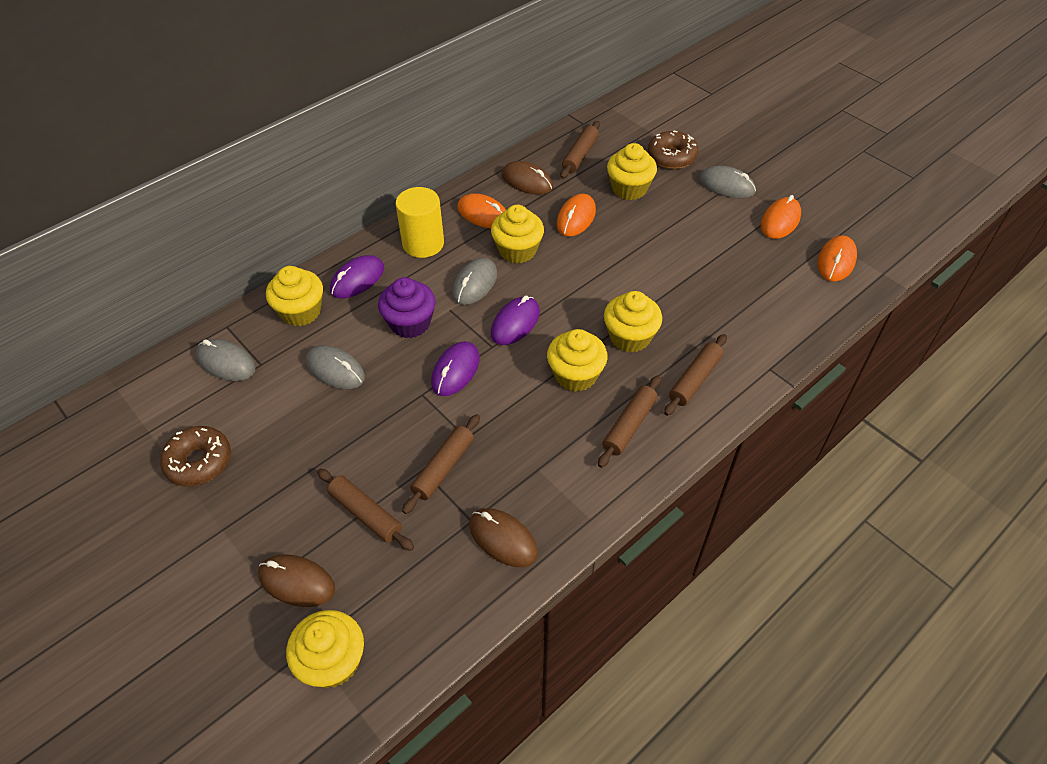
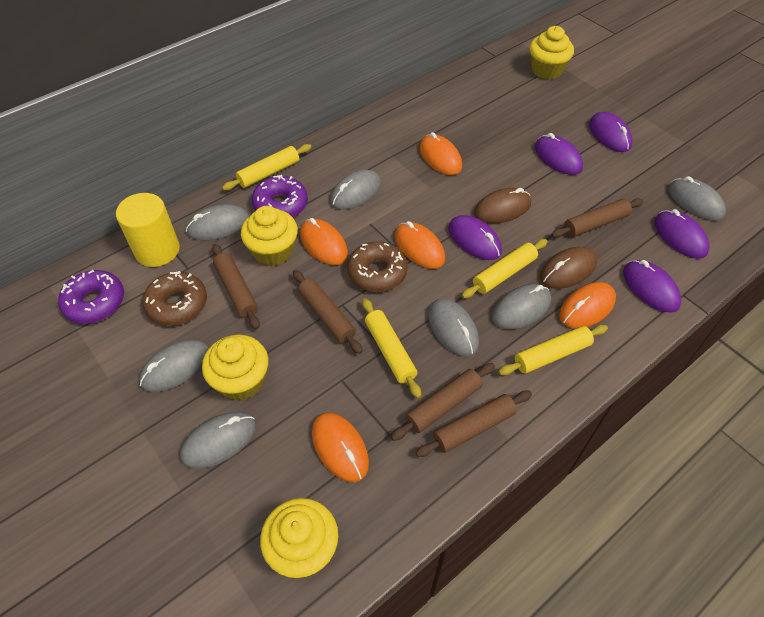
brown mouse: [258,554,335,607] [469,508,538,567] [502,161,553,195] = 3 -> [474,188,531,223] [540,247,597,289] = 2
grey mouse: [196,339,256,381] [306,345,365,389] [452,258,497,305] [699,166,756,198] = 4 -> [139,340,209,392] [180,412,256,469] [186,204,249,240] [330,170,381,210] [428,298,479,356] [492,284,551,329] [668,176,726,220] = 7
orange mouse: [457,193,506,229] [557,194,596,237] [761,195,801,239] [817,235,857,282] = 4 -> [300,218,348,265] [312,412,369,482] [395,221,445,269] [420,132,462,175] [559,282,616,329] = 5
purple cupcake: [378,277,436,338] = 1 -> none = 0
purple donut: none = 0 -> [58,270,124,324] [252,175,308,217] = 2
purple mouse: [330,255,384,298] [431,341,480,396] [491,296,540,345] = 3 -> [448,215,502,260] [535,133,583,175] [589,112,632,152] [623,260,681,312] [655,209,709,259] = 5
yellow cupcake: [266,266,323,326] [286,610,364,688] [491,205,544,264] [547,329,608,392] [604,291,662,352] [607,143,657,200] = 6 -> [202,335,268,401] [241,206,298,266] [260,498,338,578] [529,26,574,79] = 4
yellow rolling pin: none = 0 -> [222,144,311,191] [362,298,421,398] [461,239,548,299] [498,325,608,376] = 4

